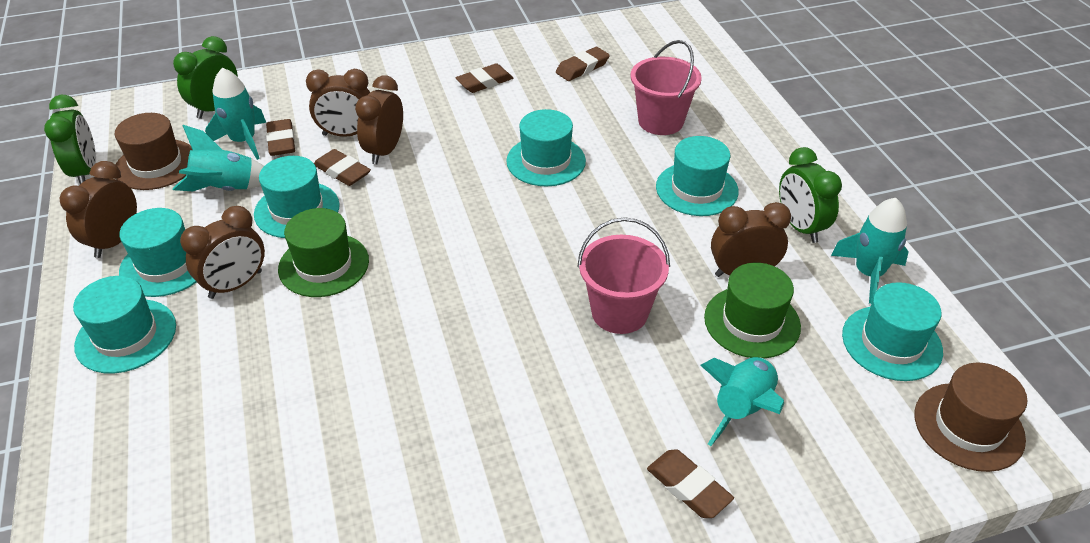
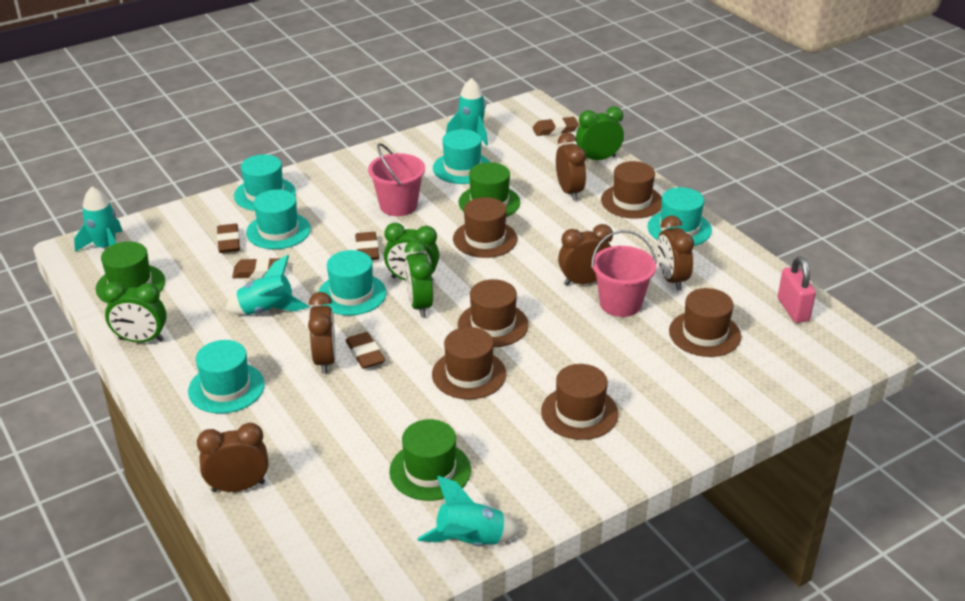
brown hat: [115,113,192,190] [914,362,1027,472] = 2 -> [432,327,507,399] [453,197,517,258] [458,279,529,347] [541,364,619,440] [601,161,662,219] [669,288,741,357] = 6
green clock: [44,95,96,184] [173,36,238,119] [779,147,842,243] = 3 -> [103,282,167,343] [384,223,439,282] [405,240,433,317] [576,106,624,160] = 4
green hat: [278,208,369,297] [704,263,801,358] = 2 -> [96,241,165,304] [389,419,471,501] [458,162,520,217] = 3
pink padlock: none = 0 -> [778,257,816,323] = 1

